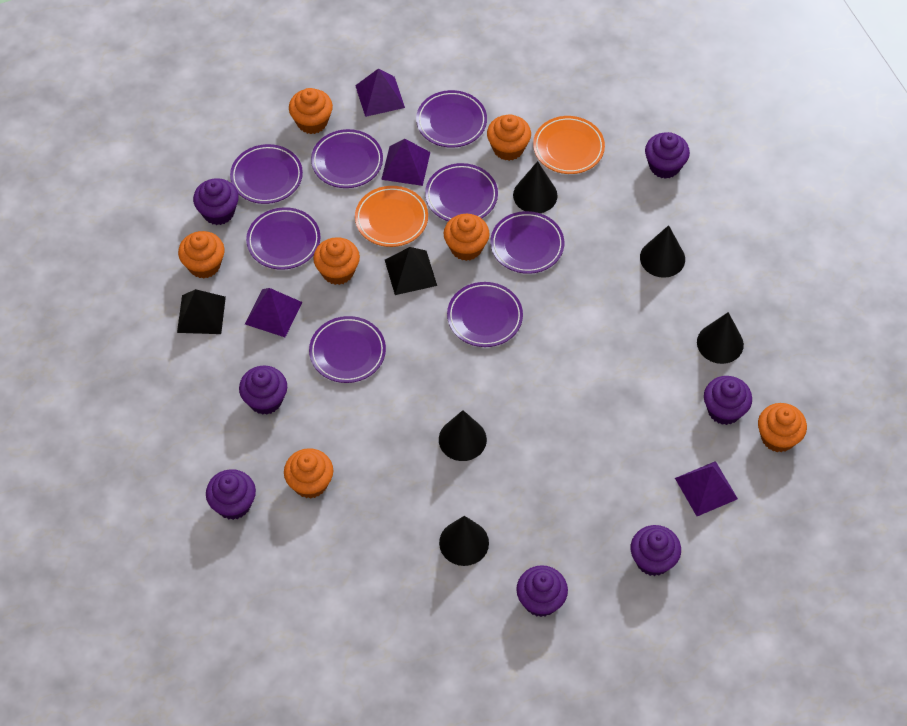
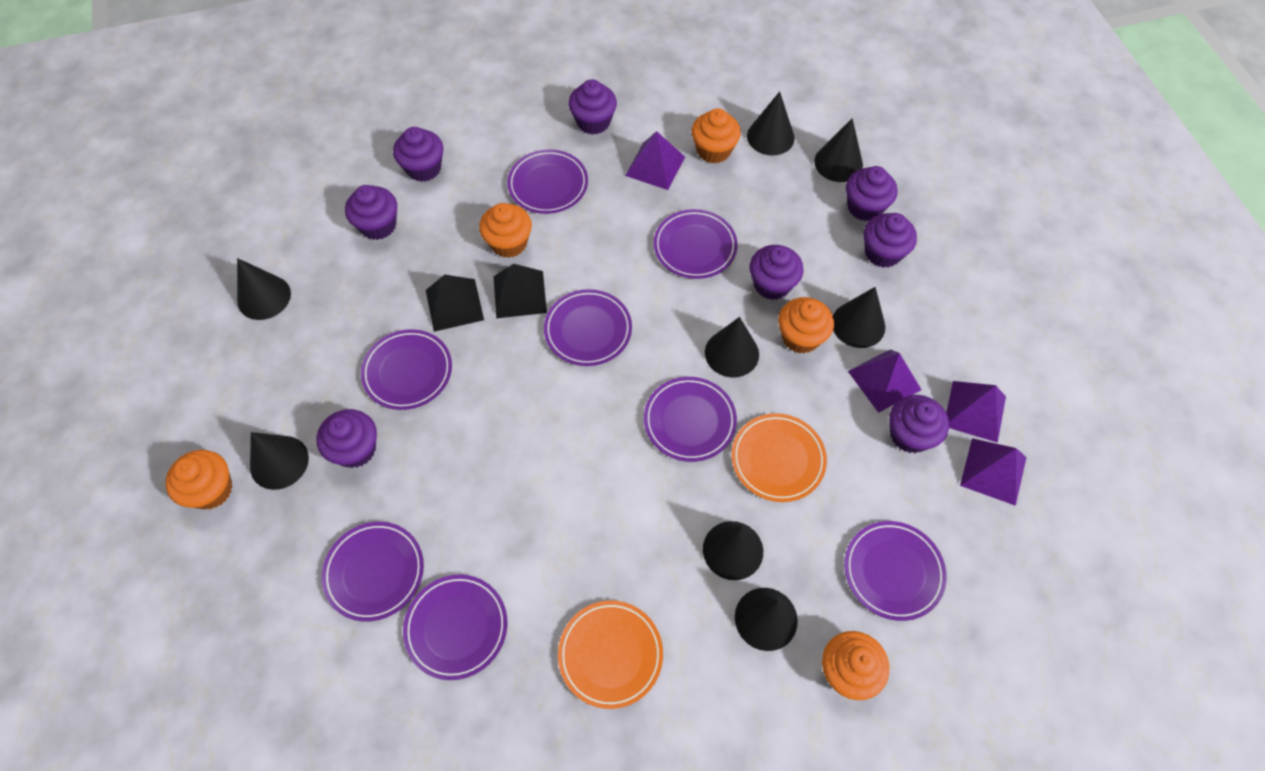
black cone: [439,410,487,461] [439,516,489,566] [513,161,558,213] [640,225,685,278] [697,312,744,364] = 5 -> [237,258,291,320] [250,432,309,490] [703,521,763,580] [705,317,759,378] [735,588,798,651] [747,91,795,155] [814,118,863,182] [833,287,885,348] = 8
orange cupcake: [178,231,224,279] [284,448,333,499] [289,88,333,134] [313,237,360,285] [444,214,490,261] [487,114,531,161] [758,403,807,452] = 7 -> [165,450,232,510] [479,203,532,258] [691,108,741,164] [778,297,834,353] [822,631,889,700] = 5
purple cupcake: [193,178,239,225] [206,469,256,520] [239,366,287,415] [516,565,568,617] [631,525,681,576] [645,132,690,179] [704,376,752,425] = 7 -> [317,409,377,468] [345,185,397,240] [393,127,443,182] [568,80,617,135] [749,245,804,300] [846,166,898,221] [864,213,917,268] [889,395,949,453] = 8

